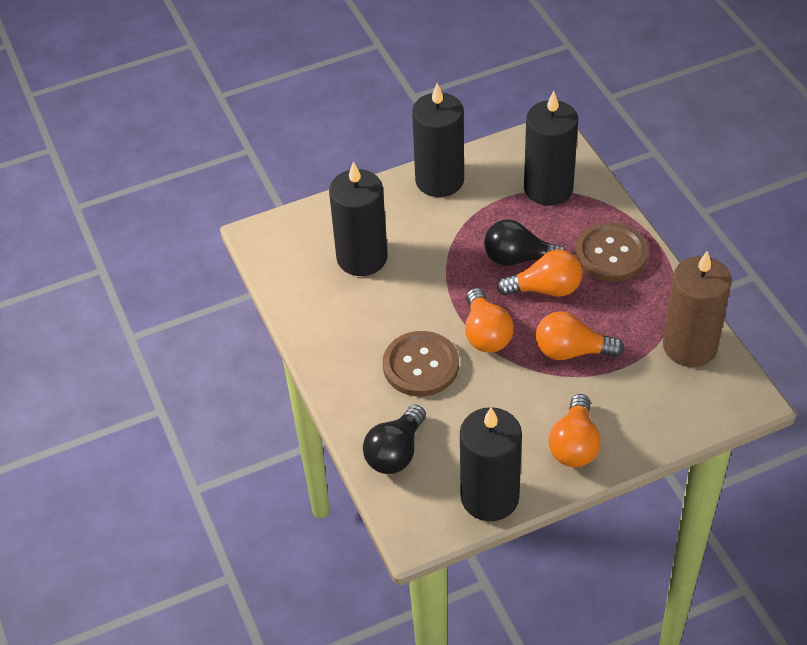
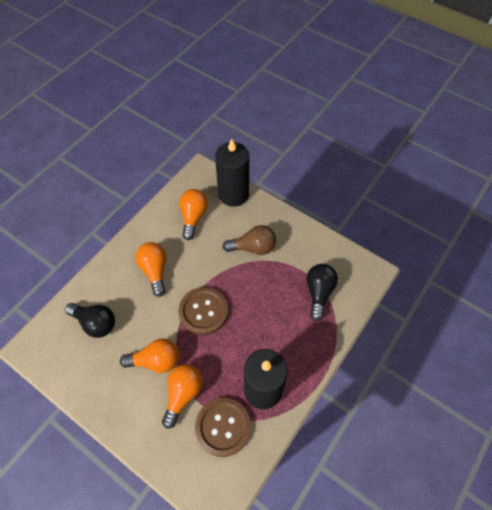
black candle: [329,161,388,276] [412,83,464,197] [460,407,522,521] [524,91,578,206] = 4 -> [215,139,249,207] [244,349,288,409] = 2
brown candle: [663,251,732,367] = 1 -> none = 0
brown light bulb: none = 0 -> [223,225,276,255] = 1

